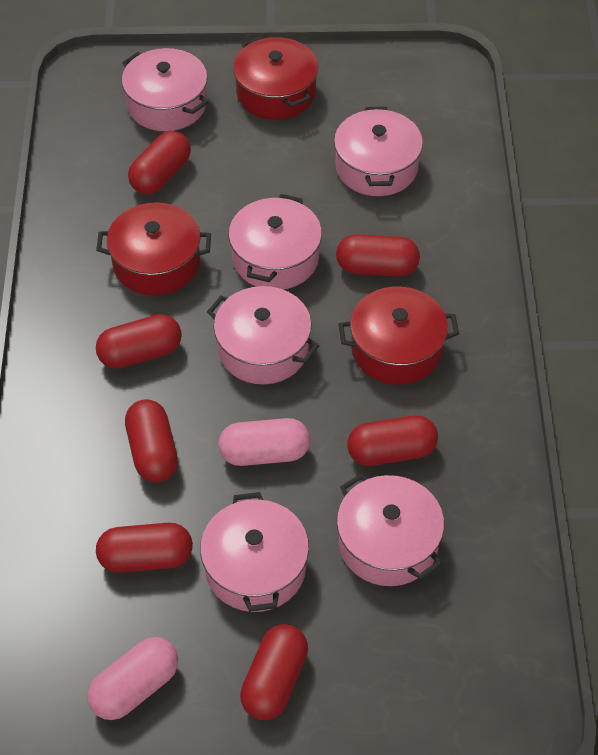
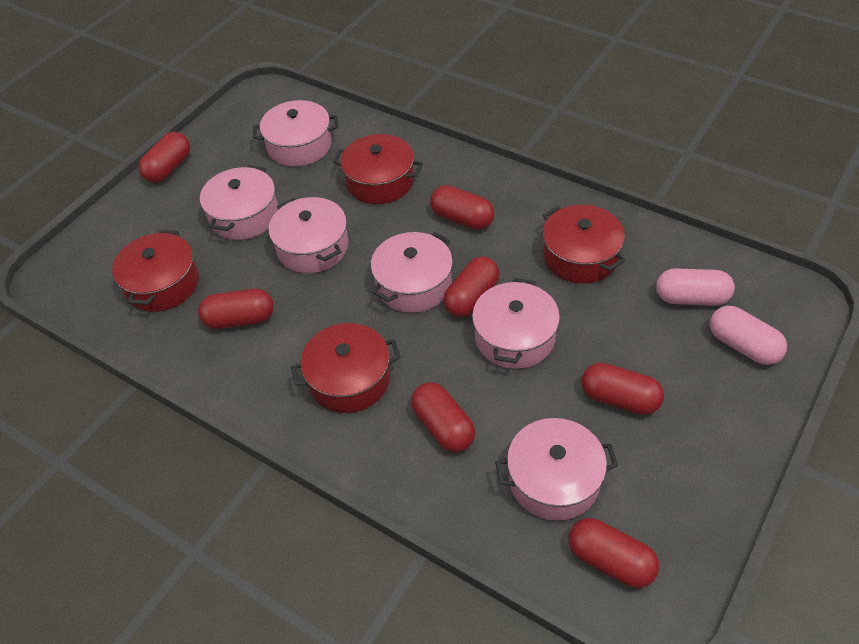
red pot: [96,203,211,295] [233,37,318,120] [339,287,459,385] = 3 -> [112,230,199,312] [291,323,400,413] [333,134,423,204] [543,205,626,283] = 4

